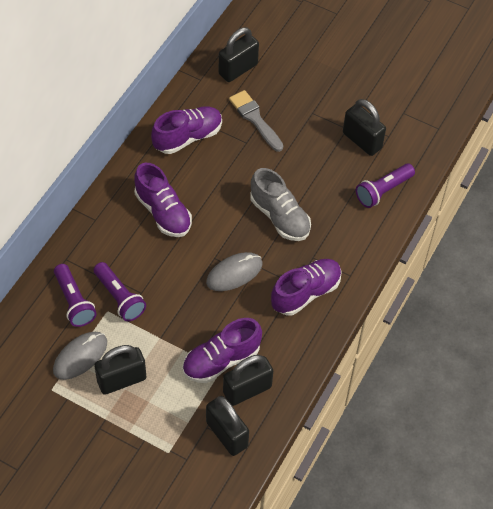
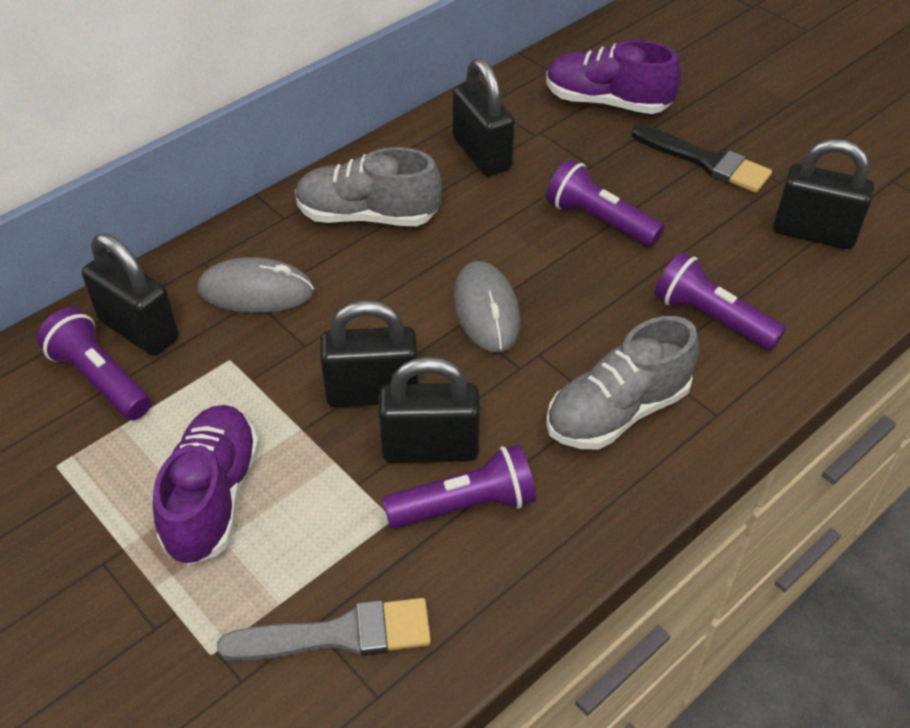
black brush: none = 0 -> [632,125,772,193] = 1
grey shoe: [250,168,311,241] = 1 -> [295,147,442,226] [546,316,699,449] = 2
purple flashlight: [54,264,97,327] [94,262,146,321] [356,164,415,208] = 3 -> [37,307,151,420] [382,444,536,529] [546,159,664,247] [654,252,786,351] = 4
purple shoe: [134,163,192,237] [151,106,222,154] [182,318,262,383] [271,259,342,315] = 4 -> [153,405,259,565] [546,40,681,114] = 2

